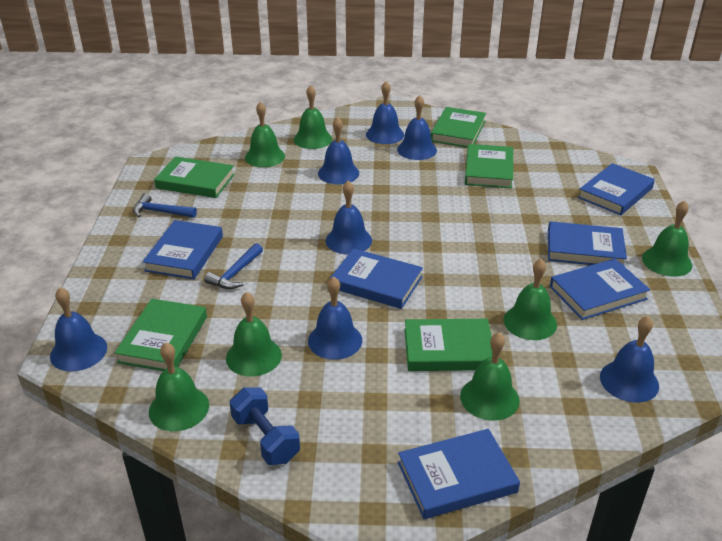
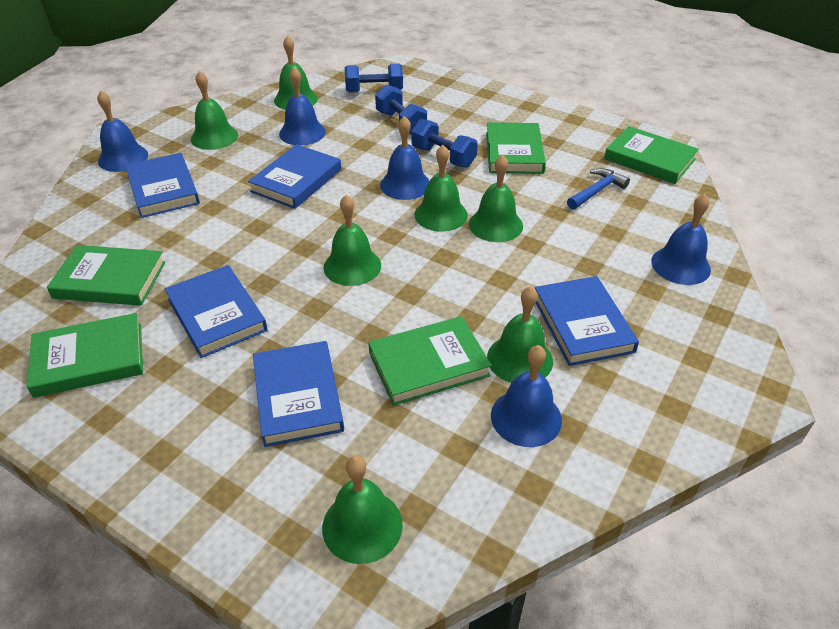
blue bell: [50,287,107,372] [308,276,362,360] [318,117,359,184] [326,181,372,254] [366,81,404,144] [397,95,437,160] [600,316,659,403] = 7 -> [97,91,148,172] [279,67,326,145] [380,116,429,200] [491,345,562,447] [651,194,711,285] = 5
blue book: [142,220,223,279] [330,248,423,309] [398,429,520,519] [548,221,627,266] [550,259,650,320] [578,163,655,215] = 6 -> [125,153,200,218] [165,265,268,358] [248,144,341,209] [253,341,344,447] [535,276,639,366] = 5
blue dumbbell: [229,387,300,465] = 1 -> [345,64,403,93] [375,84,427,134] [411,119,478,167] = 3
blue hammer: [133,193,197,218] [204,243,263,289] = 2 -> [567,168,630,210] = 1

